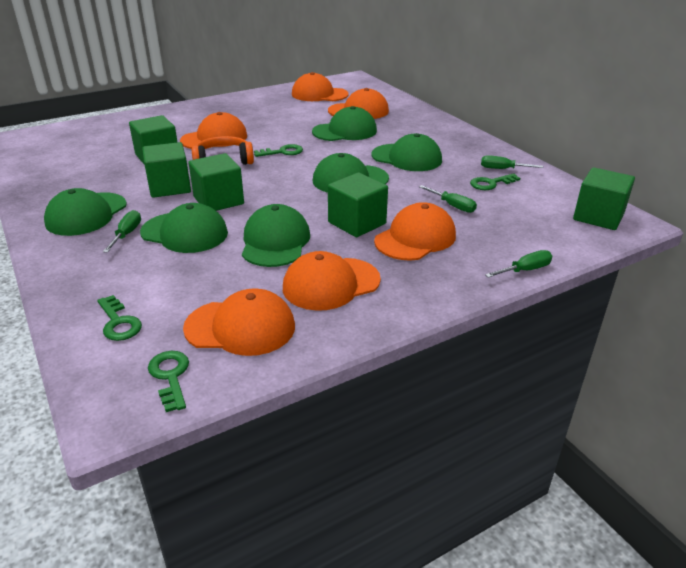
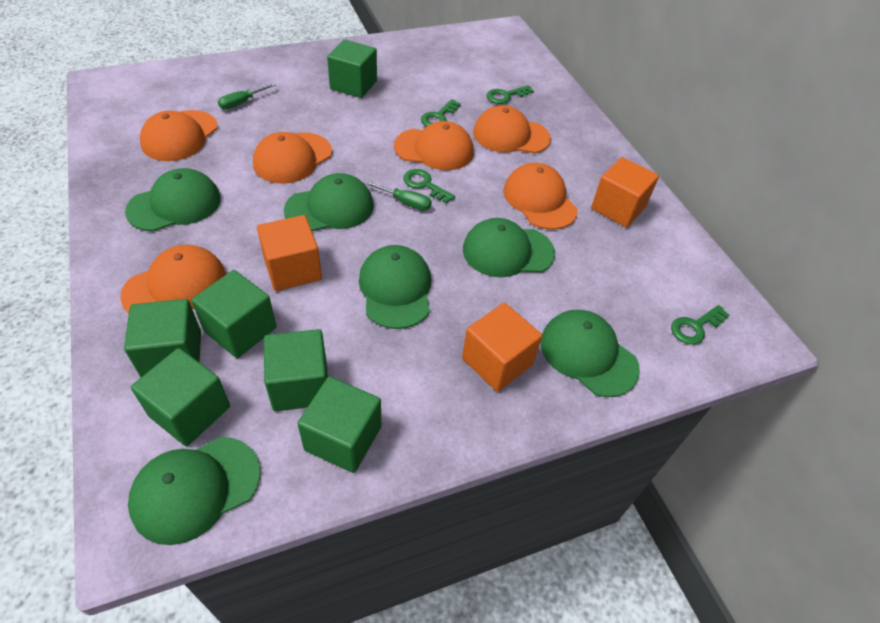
green cube: [129,115,177,164] [142,142,191,198] [188,153,244,211] [328,172,388,237] [573,167,635,230] = 5 -> [124,299,201,377] [131,348,230,446] [191,270,276,358] [264,329,328,412] [297,377,381,473] [327,40,377,98] = 6
green screwdriver: [103,210,141,253] [419,185,477,213] [481,155,543,169] [485,250,552,278] = 4 -> [218,83,276,109] [365,181,432,211] = 2
orange cube: none = 0 -> [257,215,322,291] [462,303,542,392] [591,157,659,227] = 3
orange headphones: [191,136,254,165] = 1 -> none = 0

